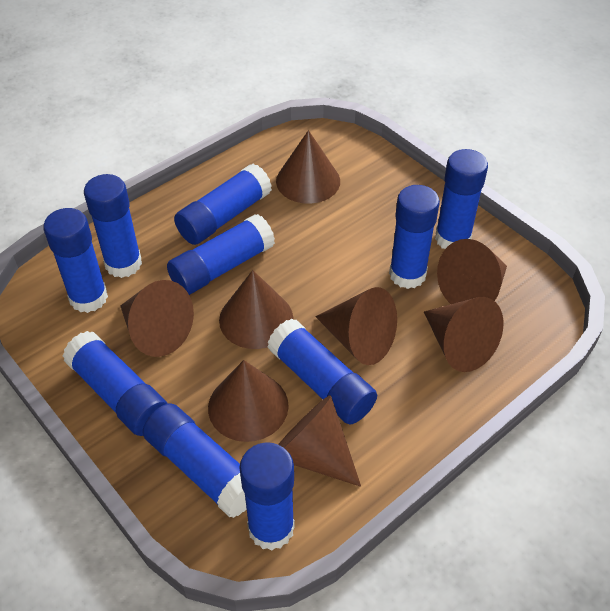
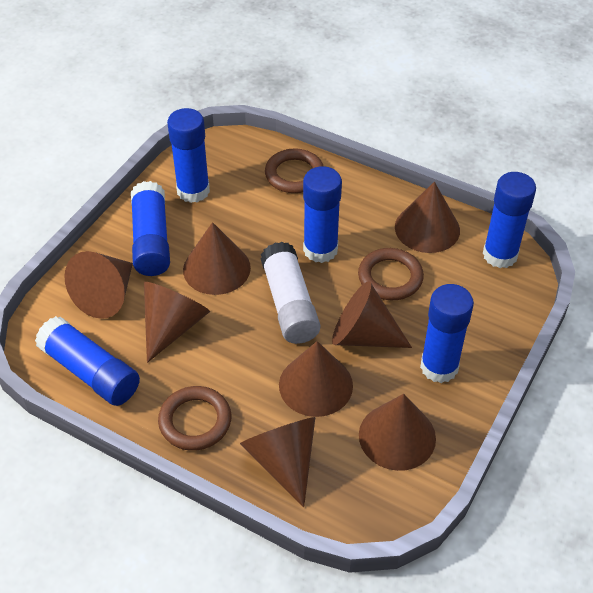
blue glue stick: [43,208,108,313] [63,331,168,436] [84,174,142,278] [143,403,247,518] [167,214,275,295] [174,164,272,245] [240,442,295,551] [268,319,377,424] [389,185,440,289] [435,149,488,249] = 10 -> [35,316,140,406] [131,181,170,276] [167,108,210,203] [303,166,342,263] [420,284,474,383] [483,172,536,268] = 6
brown ring: none = 0 -> [158,386,231,451] [265,148,323,193] [358,248,424,300] = 3
white glue stick: none = 0 -> [261,242,320,344] = 1

